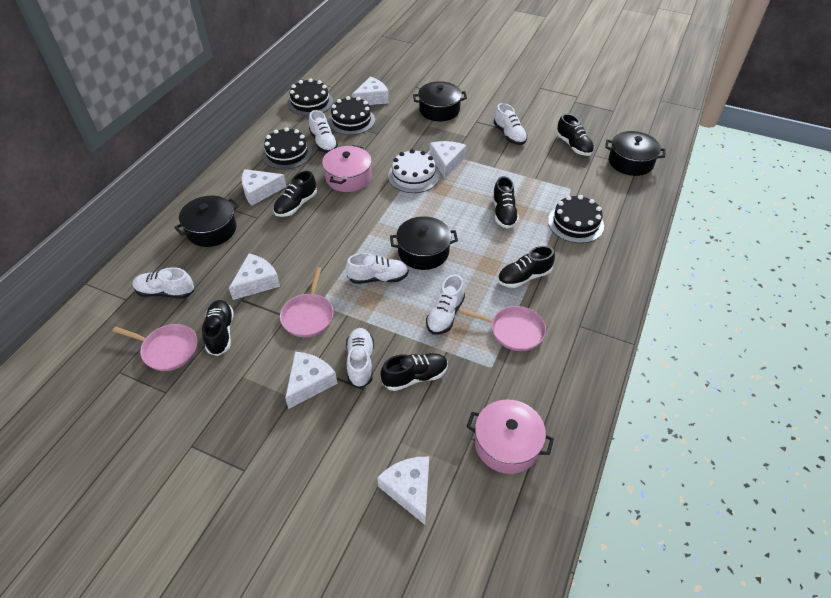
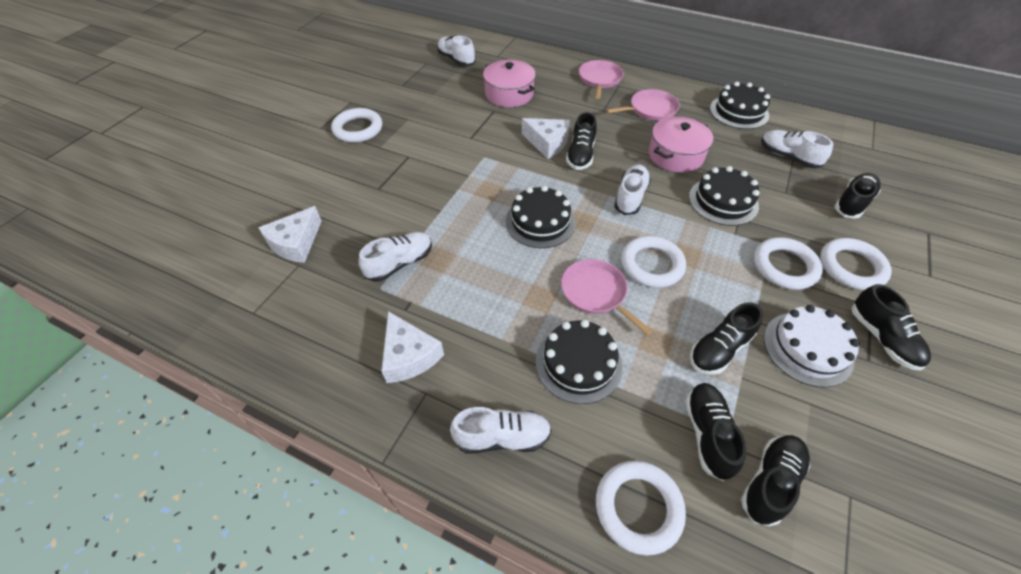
black pot: [174,196,239,247] [390,216,458,270] [413,81,467,121] [605,131,666,176] = 4 -> none = 0
white cheese: [229,254,280,300] [241,169,286,205] [285,352,338,409] [352,77,389,105] [377,457,429,525] [430,141,466,178] = 6 -> [258,206,322,263] [381,311,444,383] [522,118,570,159] = 3
white ring: none = 0 -> [331,108,382,143] [596,461,686,556] [621,236,686,288] [754,237,823,290] [820,238,892,290] = 5
white shoe: [132,267,194,299] [309,110,338,153] [346,253,409,284] [346,328,374,388] [426,274,465,335] [494,103,527,145] = 6 -> [359,232,432,282] [437,35,476,66] [450,407,552,454] [614,164,651,215] [761,130,834,168] = 5

